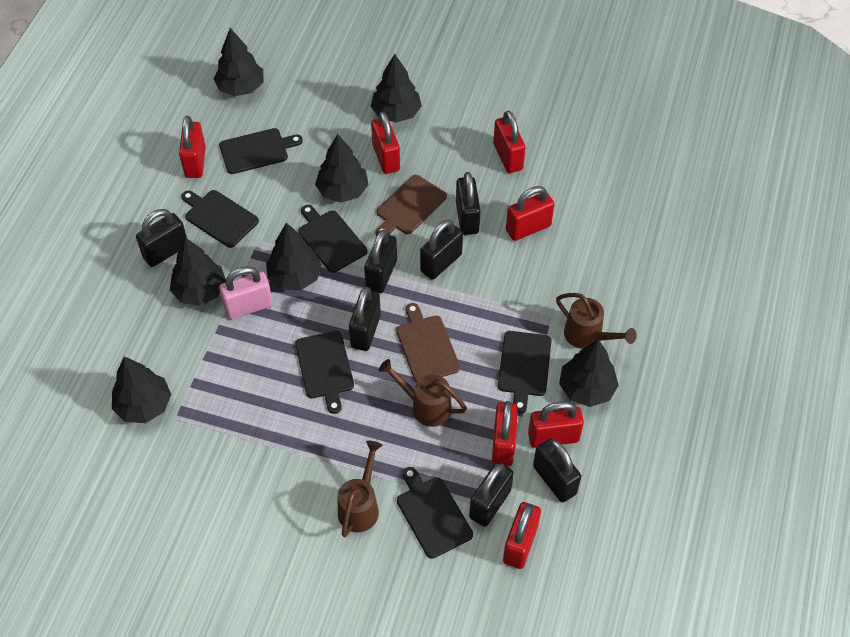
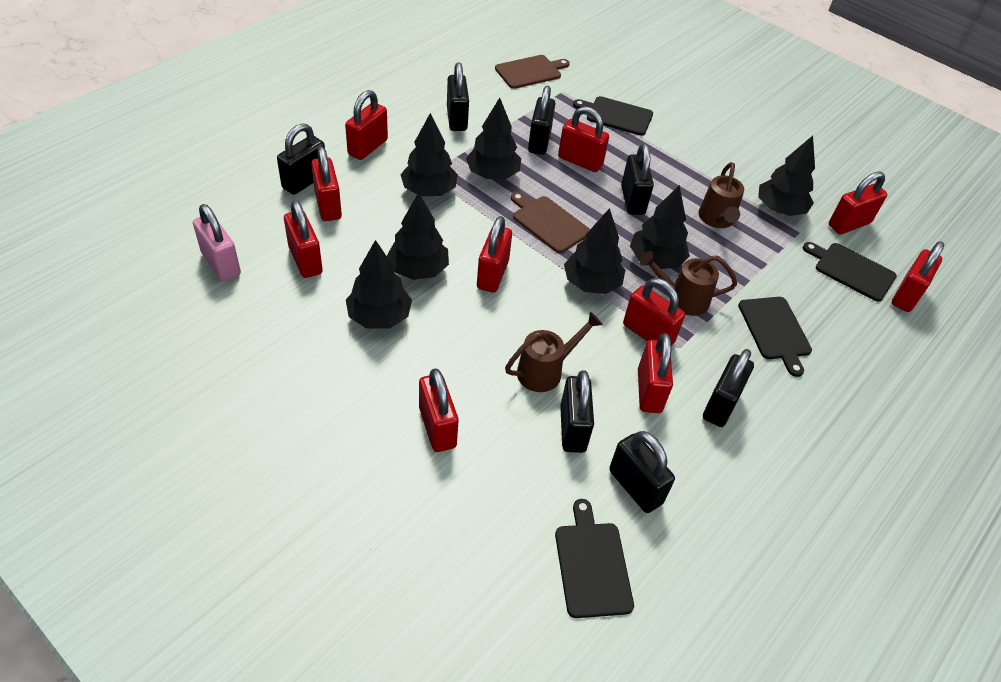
black cutting board: [181,190,259,248] [219,128,303,174] [295,331,354,414] [298,205,367,273] [397,467,473,559] [498,331,552,413] = 6 -> [555,499,634,618] [573,96,653,136] [738,297,812,377] [803,242,897,302] = 4
red padlock: [179,116,206,178] [371,111,400,174] [492,401,518,466] [493,111,526,173] [503,502,541,569] [506,186,554,241] [528,401,584,448] = 7 -> [284,200,323,278] [311,146,342,221] [345,90,388,160] [419,368,459,452] [477,216,512,293] [558,106,609,172] [623,278,685,346] [638,333,673,413] [829,172,887,234] [892,241,944,312] = 10

